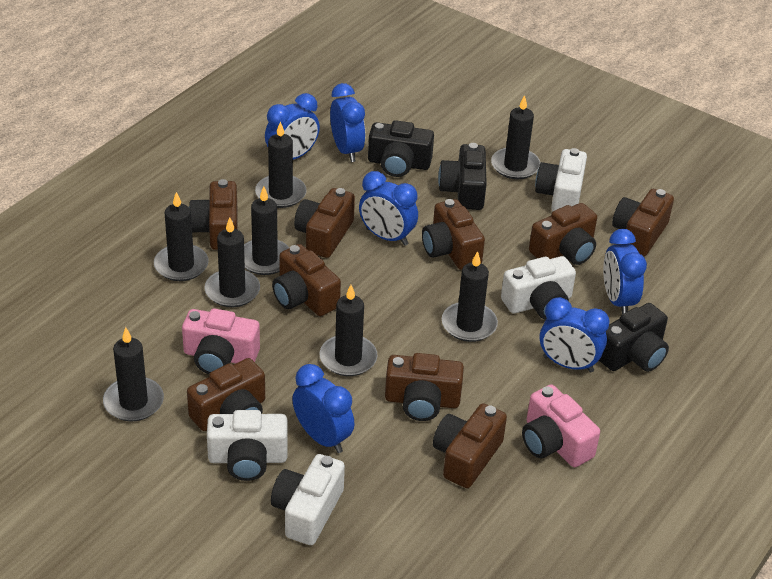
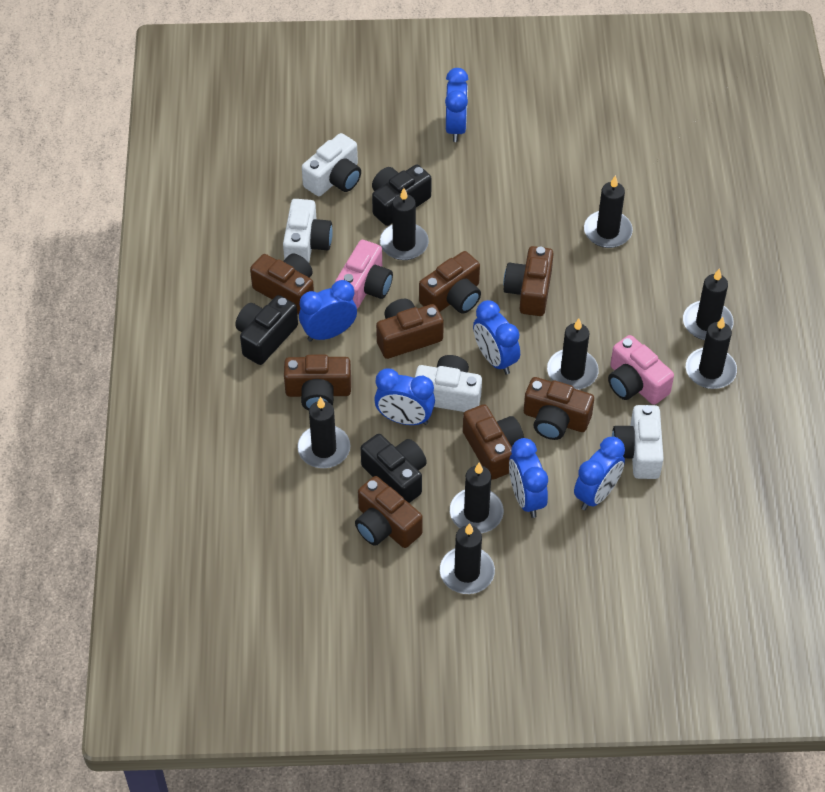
brown camera: [187,358,265,431] [189,179,238,250] [272,244,341,316] [294,188,355,258] [385,353,464,421] [422,199,485,270] [433,403,507,488] [529,203,597,265] [612,189,674,256] = 9 -> [250,254,314,314] [284,355,351,410] [355,476,423,548] [376,299,444,359] [419,251,481,314] [463,404,524,480] [503,246,554,316] [524,377,594,440] = 8

